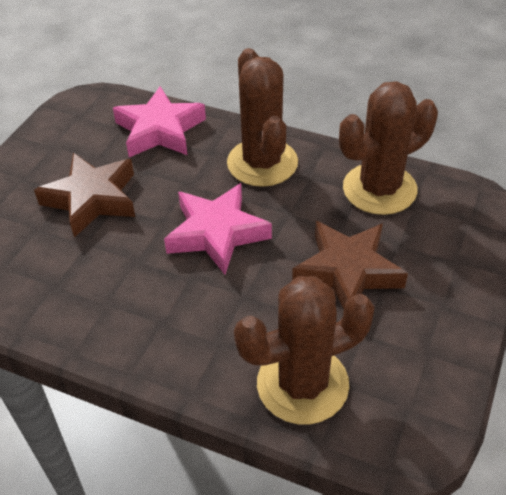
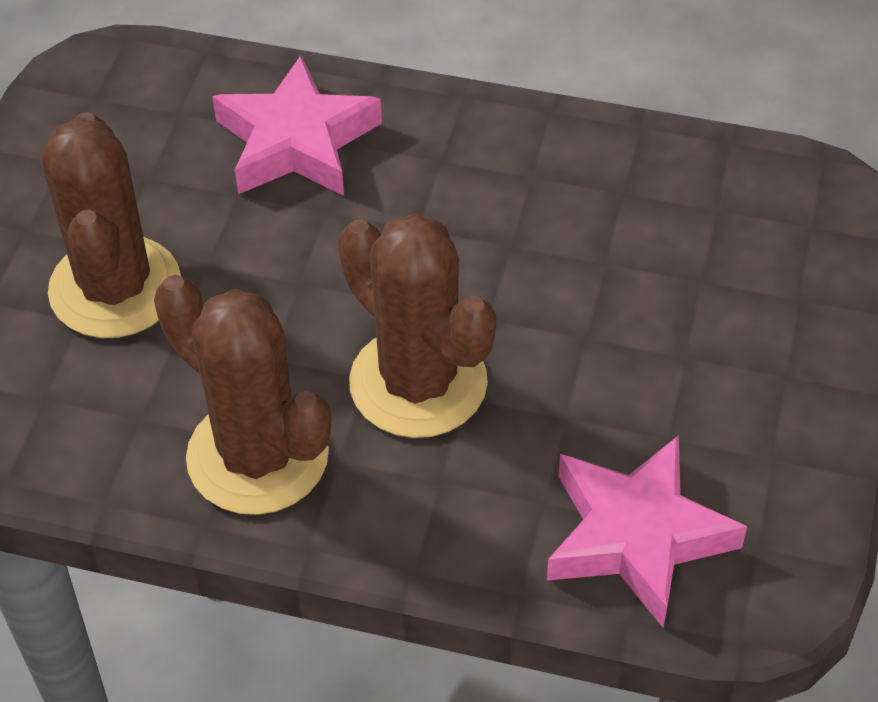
brown star: [34,153,135,238] [292,221,408,309] = 2 -> none = 0

